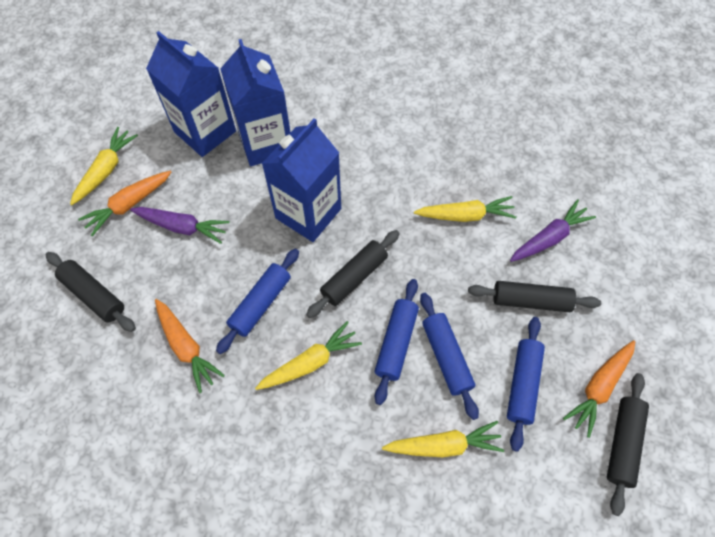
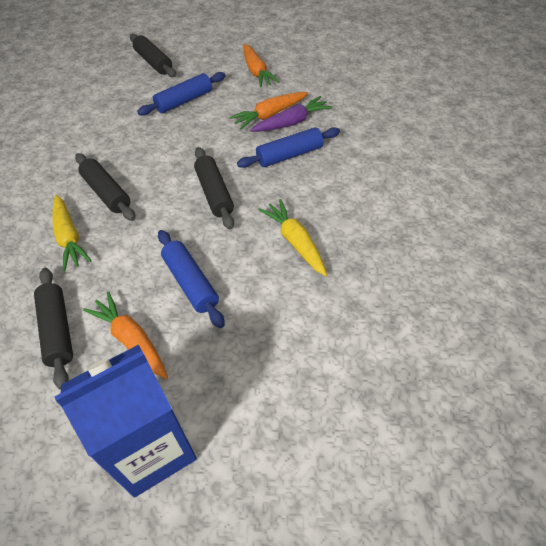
blue carton: [146,31,236,157] [220,39,290,166] [262,118,341,242] = 3 -> [55,344,197,497] = 1
blue rolling pin: [216,249,299,354] [375,279,419,405] [420,293,479,420] [507,317,545,452] = 4 -> [137,72,226,115] [158,230,225,328] [237,127,340,168] = 3
purple carrot: [130,207,230,244] [510,199,596,262] = 2 -> [250,96,332,132] = 1
yellow carrot: [70,127,138,205] [255,321,362,390] [382,421,504,457] [414,196,517,222] = 4 -> [52,195,92,271] [258,199,327,276] = 2

